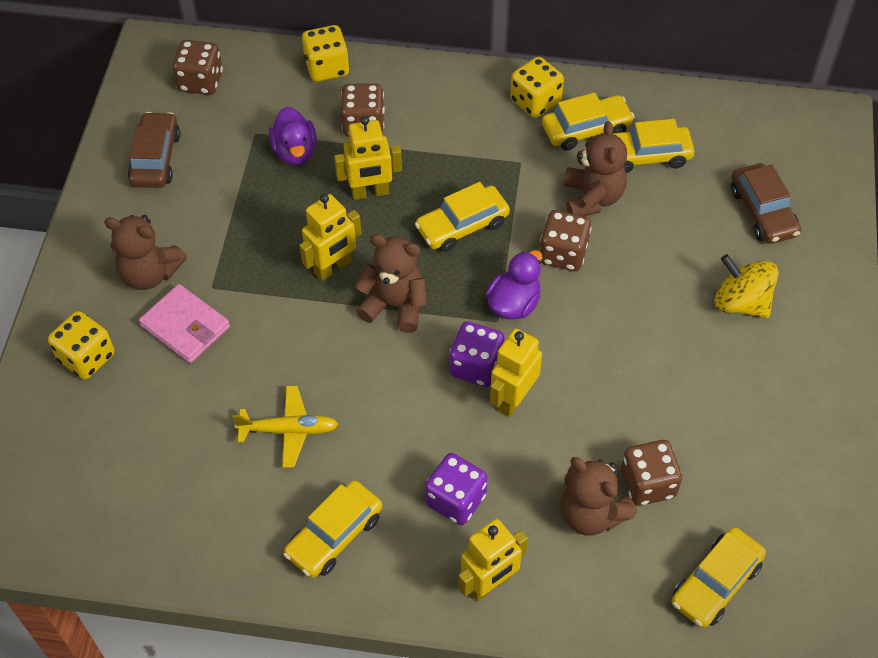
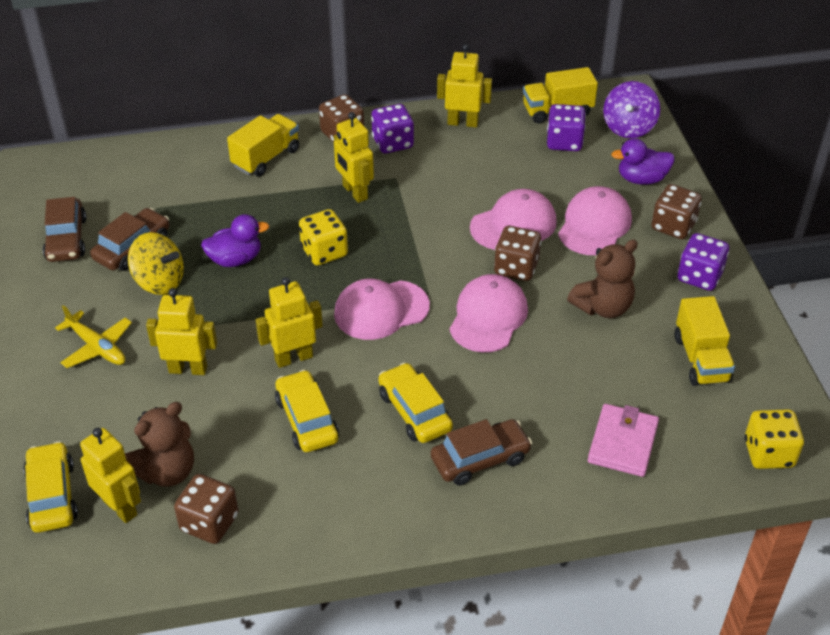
brown car: [128,112,180,188] [731,163,801,244] = 2 -> [43,197,86,262] [90,208,169,271] [431,419,532,486] = 3
brown teddy bear: [104,215,187,290] [355,234,427,333] [560,457,637,536] [564,121,627,216] = 4 -> [125,402,194,487] [567,239,638,318] = 2
pink cap: none = 0 -> [334,279,430,340] [450,274,528,352] [470,189,557,250] [558,186,632,255] = 4
purple dice: [425,453,488,525] [449,322,505,387] = 2 -> [371,104,414,153] [547,104,586,151] [678,233,729,291] = 3
purple spinning top: none = 0 -> [603,81,660,138] = 1
yellow car: [283,480,382,578] [415,182,510,252] [542,93,634,151] [613,119,695,173] [672,527,766,628] = 5 -> [23,441,78,533] [275,370,339,452] [378,363,453,443] = 3
yellow dice: [48,311,114,380] [302,25,349,82] [510,57,564,118] = 3 -> [299,209,348,266] [745,409,804,469] = 2
yellow robot: [299,194,362,281] [334,116,402,200] [458,519,528,601] [490,328,542,417] = 4 -> [80,428,141,523] [146,288,217,375] [256,277,323,368] [334,112,374,203] [437,44,492,127] = 5
yellow truck: none = 0 -> [227,114,299,177] [523,67,598,124] [675,296,735,386] = 3

